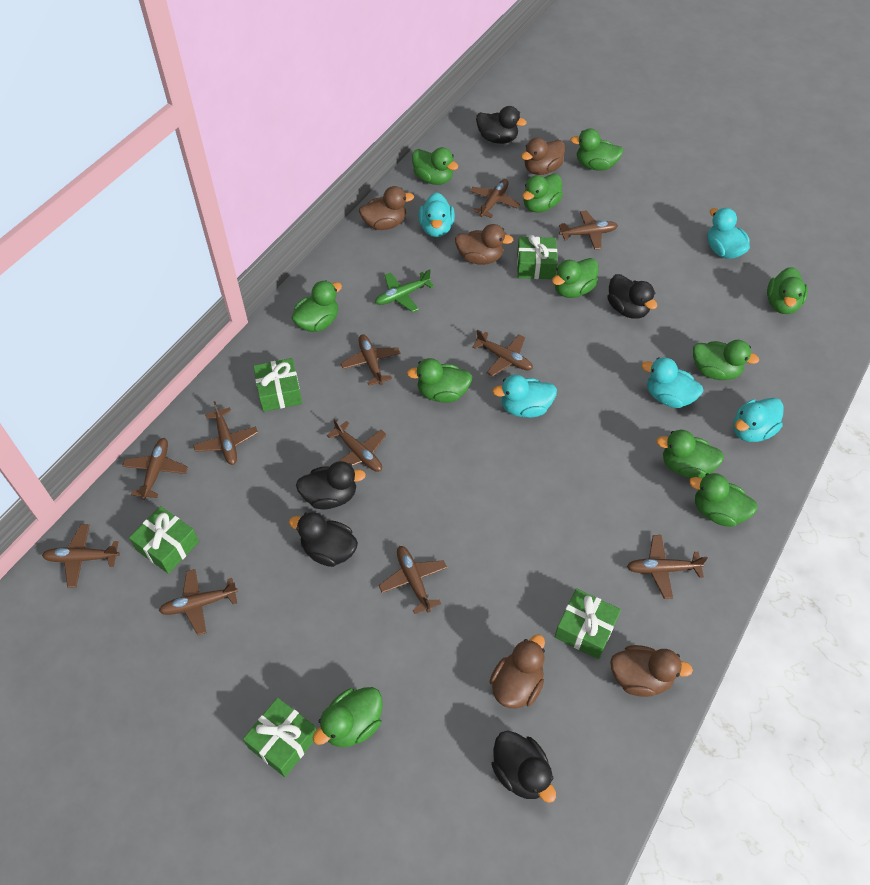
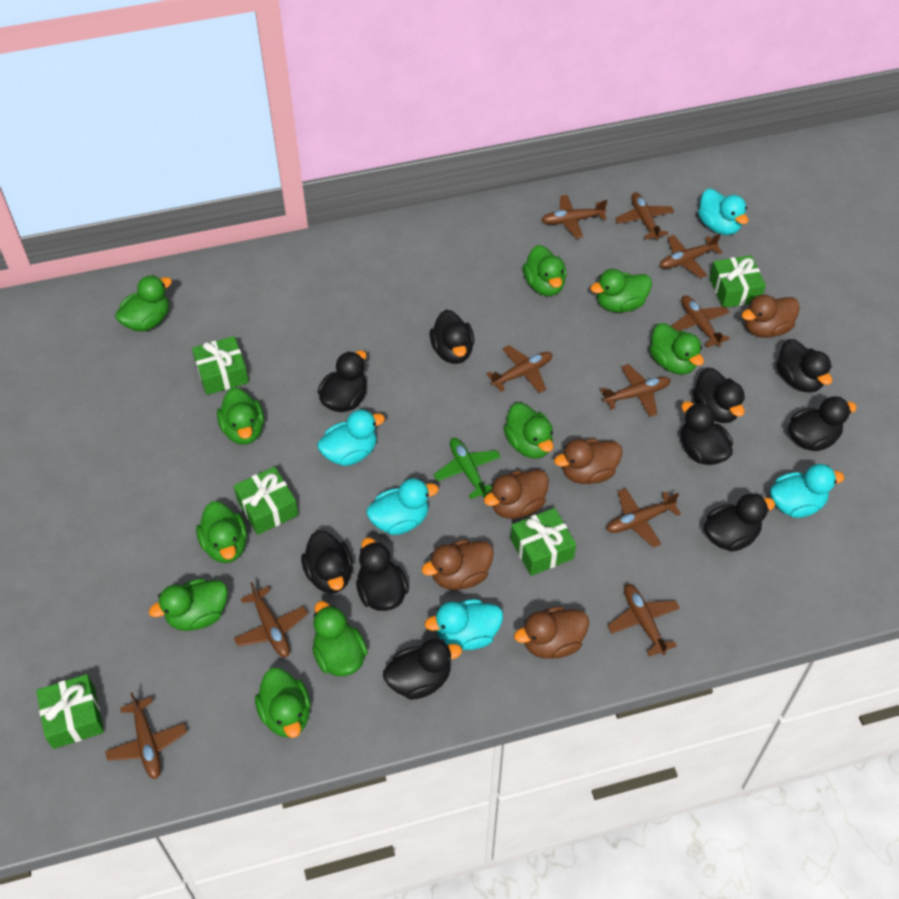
black duck: [289,512,358,567] [296,461,366,509] [476,106,527,144] [491,730,556,803] [607,274,657,319] = 5 -> [301,530,353,593] [317,350,367,412] [356,538,409,611] [383,639,462,700] [430,310,474,364] [681,401,733,465] [693,368,745,423] [704,493,775,552] [777,339,832,393] [788,396,857,451] = 10
brown plane: [42,524,120,587] [122,438,188,500] [159,569,238,635] [193,401,258,465] [327,418,386,472] [341,334,401,386] [379,546,447,614] [470,179,520,218] [472,330,533,377] [559,210,618,250] [627,535,708,599] = 11 -> [105,692,187,779] [234,582,308,657] [486,345,552,393] [542,195,607,238] [600,364,671,417] [606,488,681,548] [607,584,680,657] [615,192,674,240] [660,234,723,278] [671,295,730,348] = 10
green duck: [291,280,342,332] [313,687,383,747] [407,358,472,403] [412,147,459,185] [522,174,563,213] [552,258,598,298] [570,129,624,171] [656,430,724,479] [689,473,758,527] [693,340,759,380] [767,267,808,314] = 11 -> [115,275,172,331] [149,579,228,631] [196,501,247,563] [217,388,264,445] [255,668,311,738] [312,601,368,676] [503,403,554,459] [523,245,567,296] [590,269,652,312] [649,323,704,374] = 10

